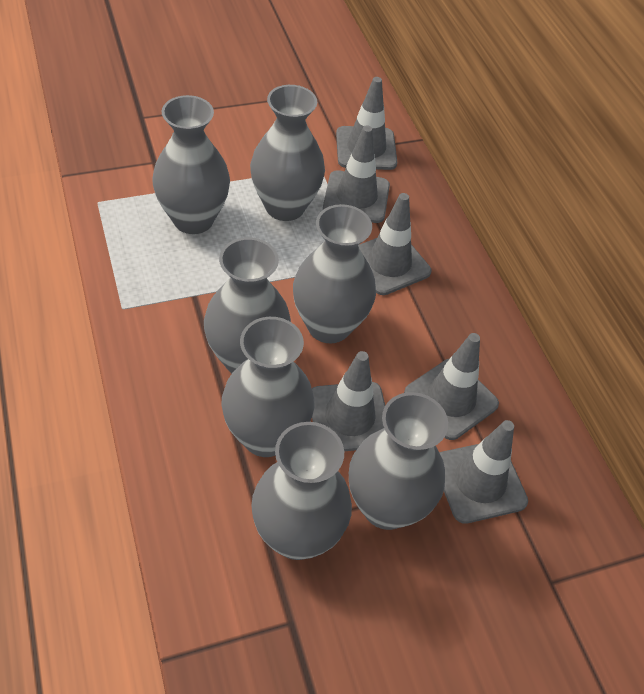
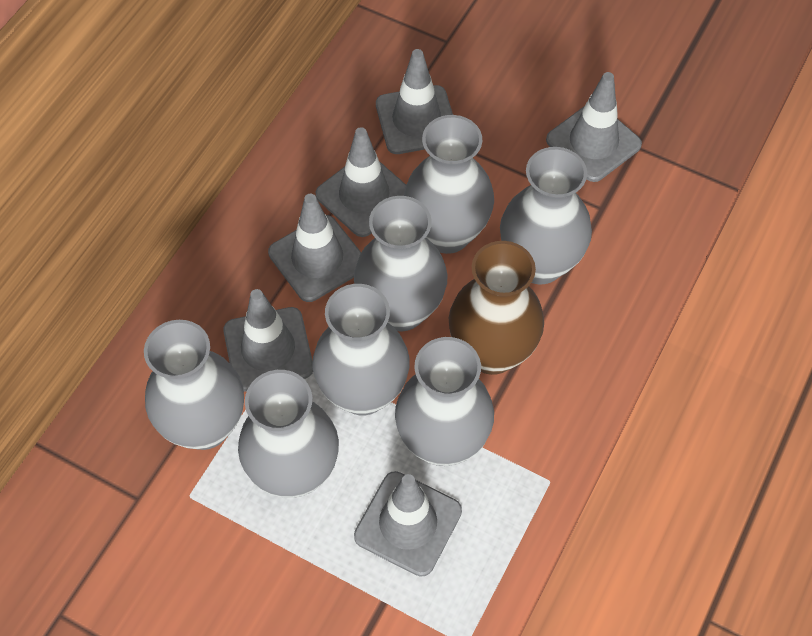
brown vase: none = 0 -> [449,241,544,375] = 1

